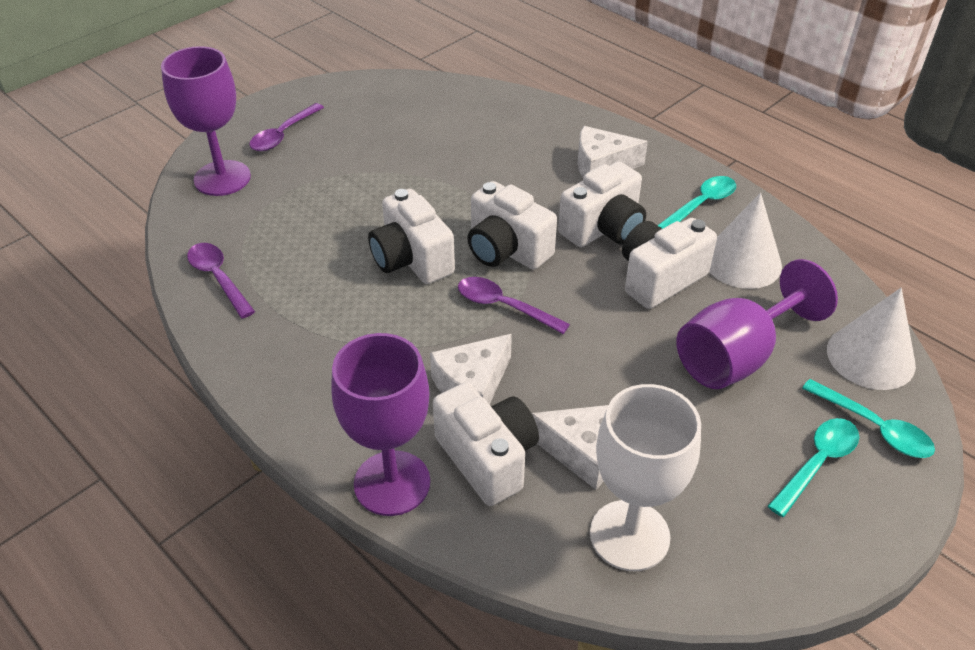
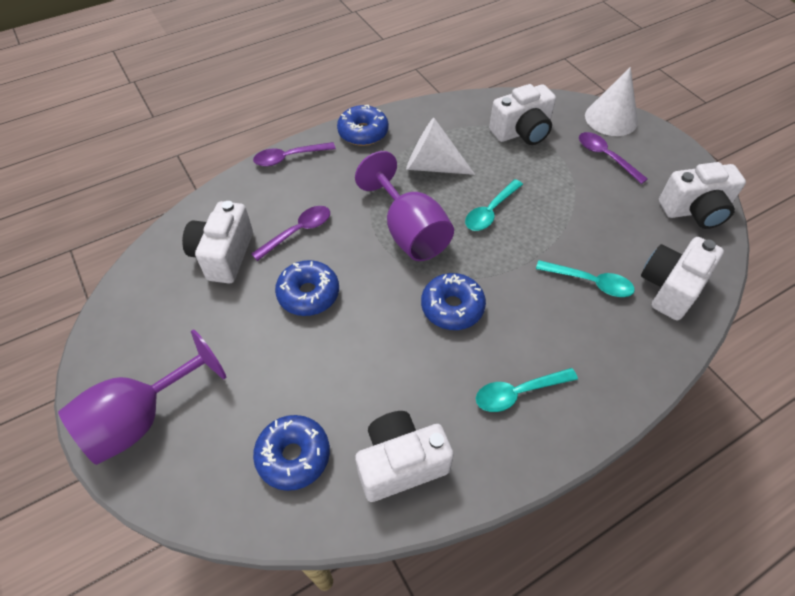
blue donut: none = 0 -> [253,415,330,491] [275,260,339,316] [337,105,389,146] [421,273,486,330] = 4
purple goblet: [161,46,251,196] [331,333,430,516] [676,259,838,389] = 3 -> [58,329,226,465] [355,151,454,261] = 2
white cheese: [430,334,512,405] [531,405,608,490] [578,126,648,178] = 3 -> none = 0
white goblet: [590,384,701,571] = 1 -> none = 0

